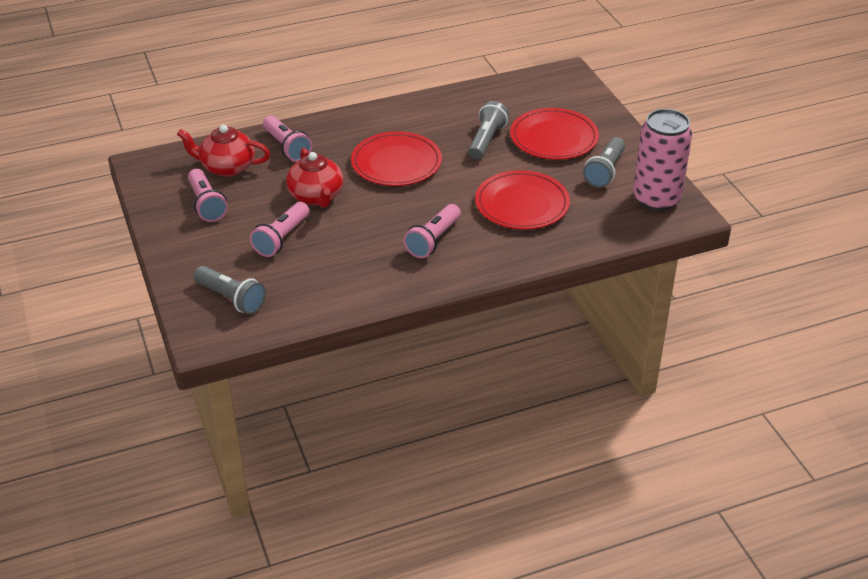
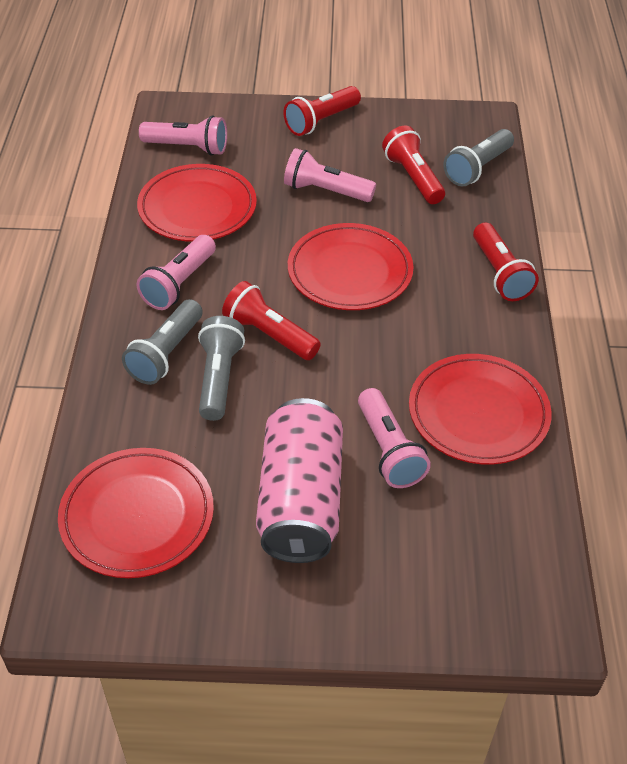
red flashlight: none = 0 -> [222,281,321,360] [284,86,361,136] [382,126,445,204] [473,222,539,301] = 4
red plate: [351,131,442,186] [475,170,570,230] [510,108,599,160] = 3 -> [58,448,214,578] [137,164,257,242] [288,223,414,310] [409,354,552,465] = 4
red teapot: [177,124,270,177] [286,148,343,208] = 2 -> none = 0

